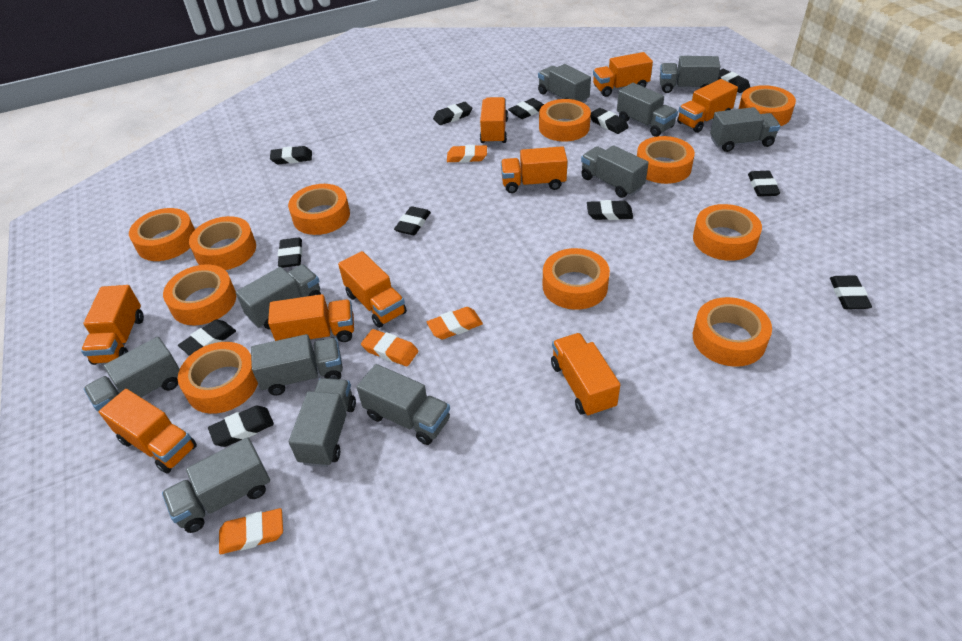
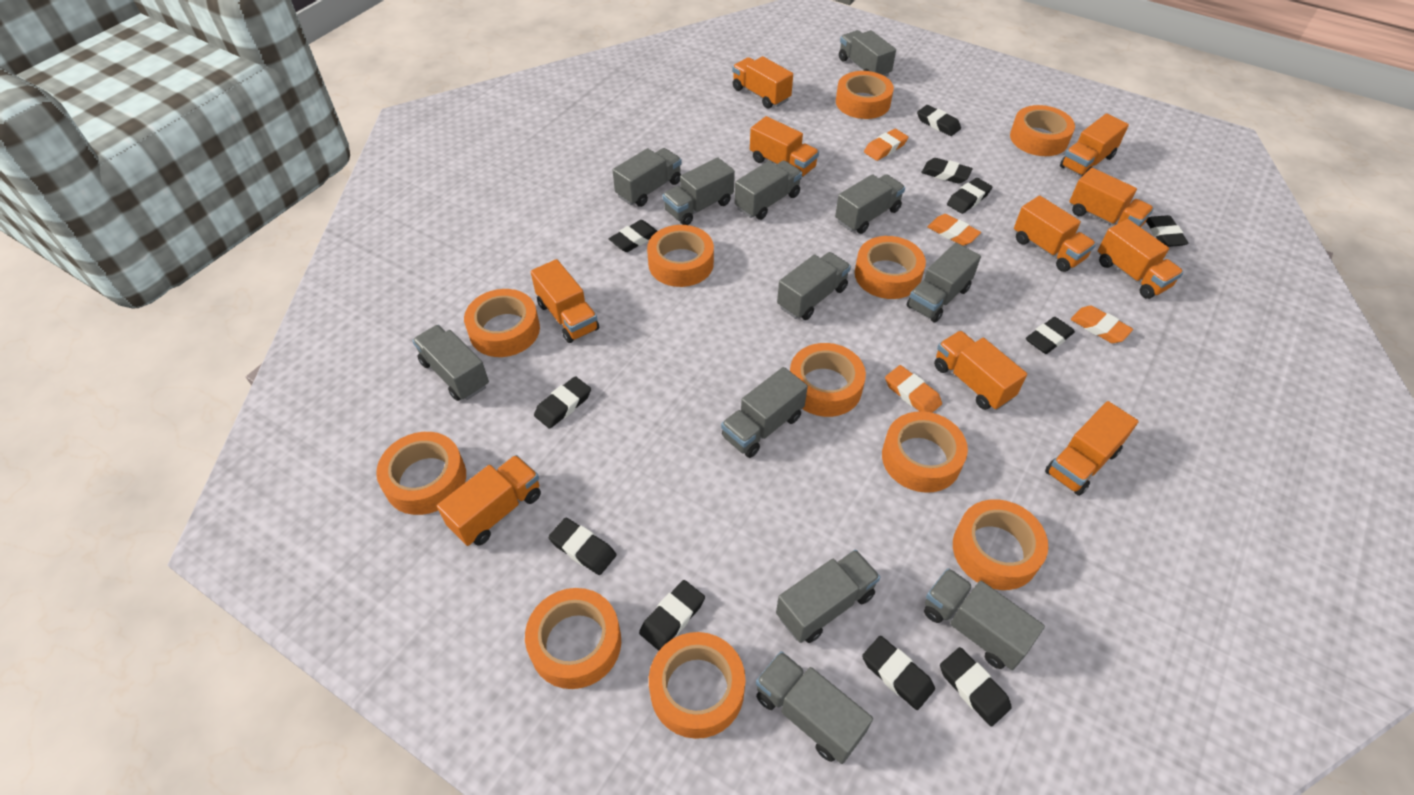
black eraser: [178,320,236,356] [208,406,274,447] [270,146,312,164] [278,237,302,268] [394,206,431,235] [433,102,472,125] [508,98,544,119] [587,200,633,220] [591,108,629,134] [718,69,750,93] [748,171,780,197] [830,275,872,309] = 12 -> [534,376,591,429] [548,518,616,575] [609,220,657,252] [639,580,705,651] [862,636,935,710] [917,105,961,136] [921,158,972,184] [940,647,1012,726] [947,178,992,214] [1026,317,1075,354] [1146,215,1189,247] = 11
grey truck: [84,337,180,412] [162,437,270,533] [236,264,321,329] [251,334,343,395] [289,378,356,467] [357,364,450,445] [538,64,591,103] [581,145,649,198] [617,83,678,137] [660,56,720,93] [710,107,780,152] = 11 -> [412,325,489,401] [613,148,682,207] [662,157,735,225] [721,367,808,458] [734,160,802,220] [756,651,873,764] [776,550,880,643] [777,252,851,320] [835,174,905,234] [839,30,896,77] [907,243,981,322] [924,568,1045,670] = 12
orange truck: [81,285,144,365] [99,389,197,474] [268,294,354,342] [338,251,407,328] [480,97,508,144] [501,146,567,193] [551,333,620,417] [593,52,653,97] [677,79,738,133] = 9 -> [437,455,541,546] [531,259,599,343] [732,56,793,109] [750,116,819,179] [934,331,1027,410] [1014,196,1096,272] [1045,401,1139,496] [1060,113,1129,177] [1069,168,1154,227] [1098,219,1184,299] = 10

